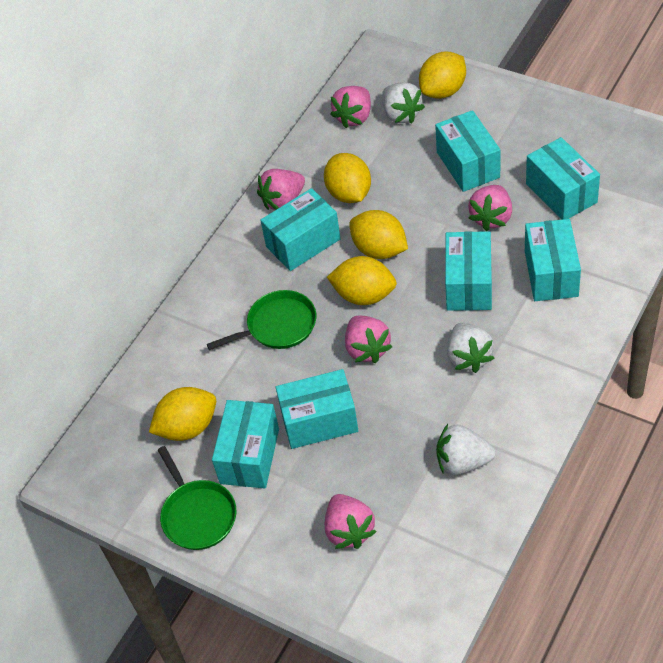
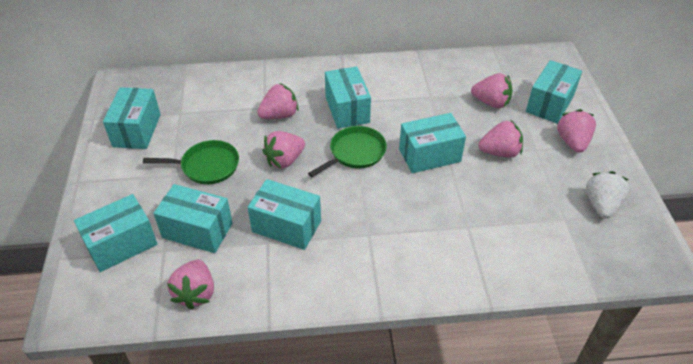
pink strawberry: [257,169,305,210] [325,494,376,549] [330,86,371,128] [345,316,392,363] [468,185,512,231] = 5 -> [167,260,214,310] [257,83,299,119] [262,131,305,169] [471,73,513,108] [478,120,523,158] [557,109,596,153] = 6
white strawberry: [382,83,425,123] [436,424,496,475] [447,323,494,373] = 3 -> [586,171,629,218] = 1
yellow lemon: [149,387,216,441] [324,153,371,203] [327,256,397,305] [349,210,408,259] [419,51,466,99] = 5 -> none = 0

